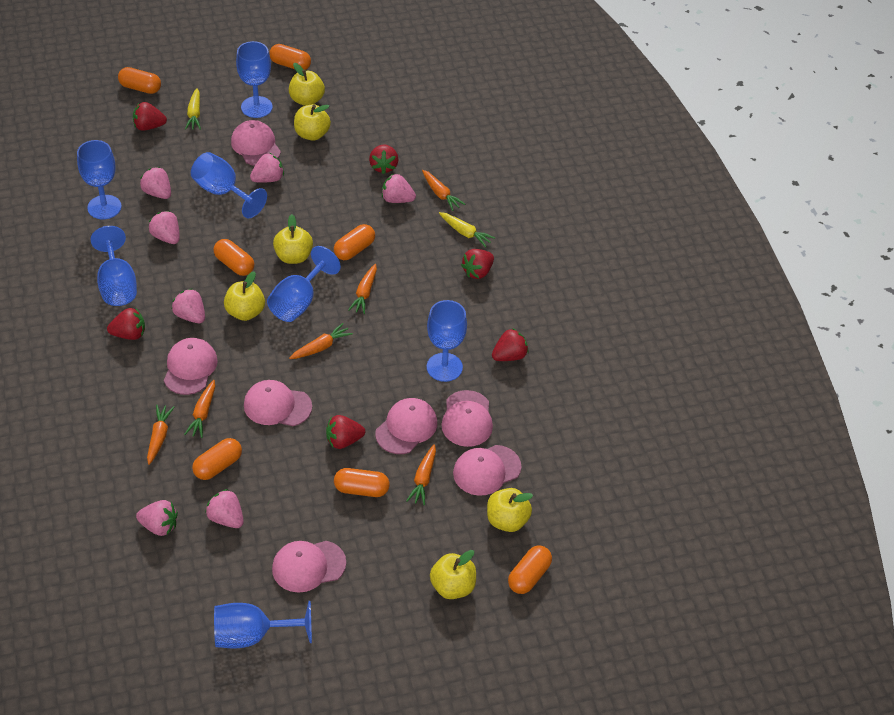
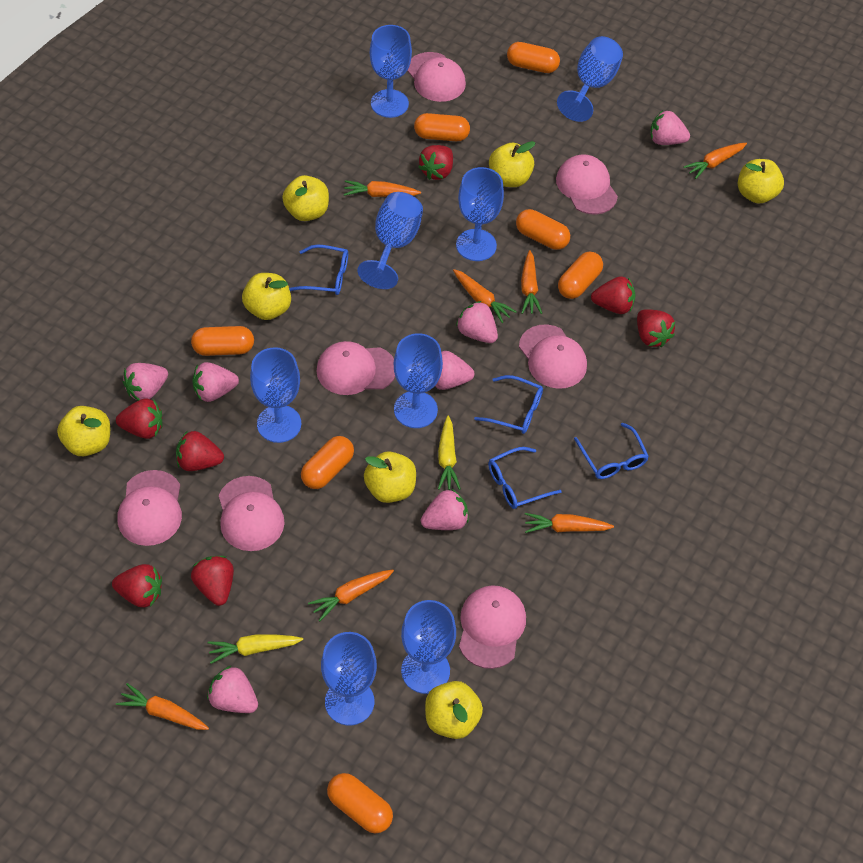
blue glasses: none = 0 -> [289,245,348,295] [474,375,543,434] [488,447,562,509] [574,423,649,479] = 4
blue goblet: [77,140,122,219] [91,226,137,306] [191,152,267,218] [214,601,312,648] [236,41,273,118] [267,246,341,322] [427,300,467,382] = 7 -> [250,347,301,443] [321,632,377,725] [357,192,423,289] [370,25,412,118] [394,333,443,428] [401,600,456,694] [456,167,504,261] [557,36,623,122] = 8
orange carrot: [147,405,174,465] [184,380,215,438] [289,323,353,359] [348,264,377,314] [406,444,436,505] [422,170,465,211] = 6 -> [116,683,209,730] [308,570,394,621] [344,180,421,197] [453,269,517,323] [521,250,542,314] [525,513,614,533] [683,143,747,179] = 7
red strawberry: [107,308,145,340] [133,102,167,131] [326,415,365,449] [369,144,398,174] [461,249,494,279] [492,328,529,361] = 6 -> [112,564,162,607] [116,398,163,439] [176,431,224,471] [191,556,234,606] [418,145,453,180] [591,276,636,314] [637,309,675,347] = 7
yellow apple: [224,271,265,321] [273,214,313,264] [289,63,325,106] [294,104,331,141] [430,550,476,599] [487,488,533,532] = 6 -> [57,406,110,456] [242,273,291,320] [282,175,329,221] [364,451,416,503] [425,681,483,739] [489,141,535,187] [738,159,784,204] = 7

